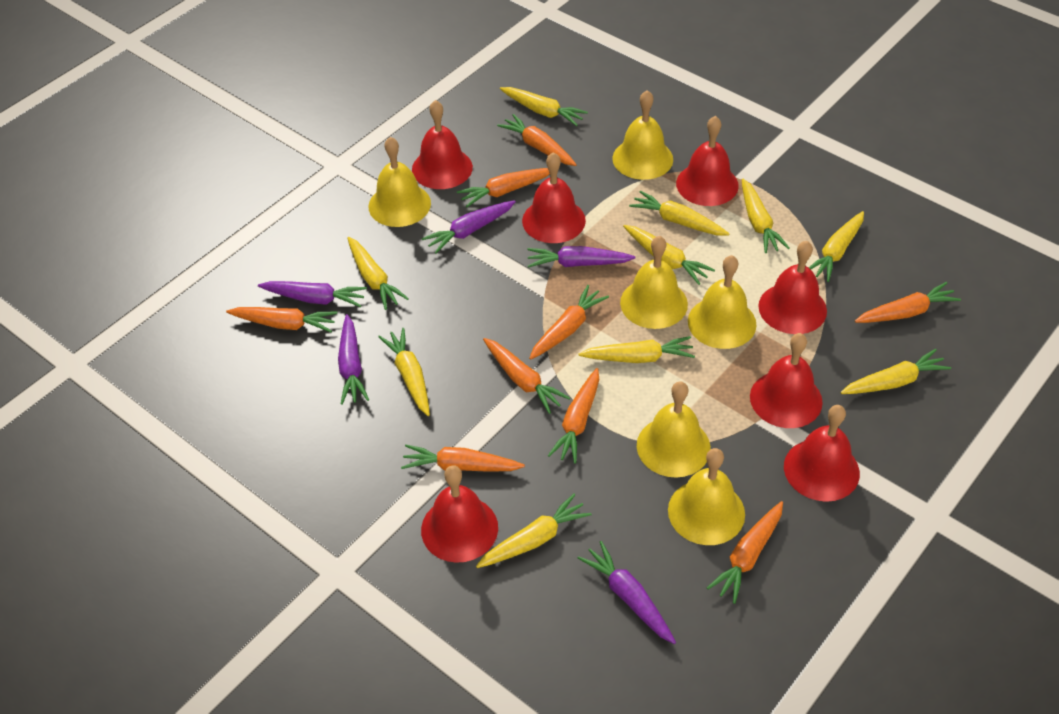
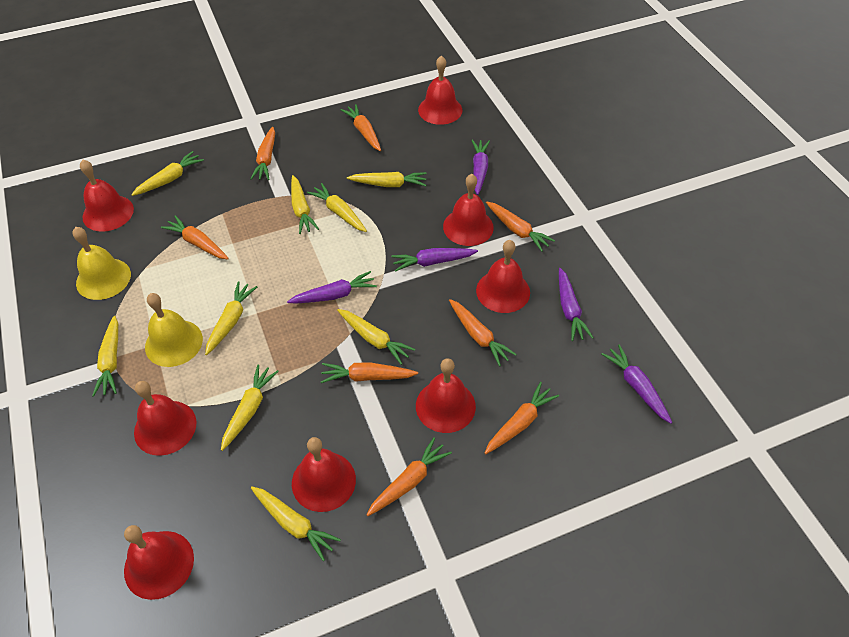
orange carrot: [226,307,337,332] [401,444,525,472] [457,168,550,208] [483,338,570,414] [497,114,577,166] [529,285,609,360] [548,368,599,463] [707,501,783,604] [855,282,961,323] = 9 -> [161,215,229,260] [250,127,275,180] [321,362,418,383] [340,104,381,151] [367,437,452,516] [449,299,517,367] [485,382,559,454] [486,201,555,252] = 8
red bell: [412,100,473,189] [421,466,498,563] [522,152,586,243] [676,116,739,206] [750,333,823,428] [758,241,827,334] [784,405,860,502] = 7 -> [80,160,134,232] [124,525,194,600] [134,381,196,456] [292,437,356,512] [416,358,476,433] [418,55,462,125] [443,174,494,246] [476,240,530,313] = 8
yellow bell: [368,137,431,227] [612,90,673,180] [620,236,688,329] [637,381,711,478] [668,448,745,545] [688,255,757,349] = 6 -> [72,227,131,300] [145,293,203,367] = 2
yellow carrot: [347,237,409,310] [378,328,430,416] [476,494,592,568] [500,87,588,126] [578,336,695,363] [623,225,715,285] [629,191,730,236] [742,179,789,253] [809,211,864,282] [840,349,951,394] = 10 -> [92,316,118,397] [131,151,204,196] [205,281,257,355] [221,364,279,451] [251,487,341,561] [291,175,319,234] [307,183,367,232] [337,309,415,365] [347,172,427,187] = 9

